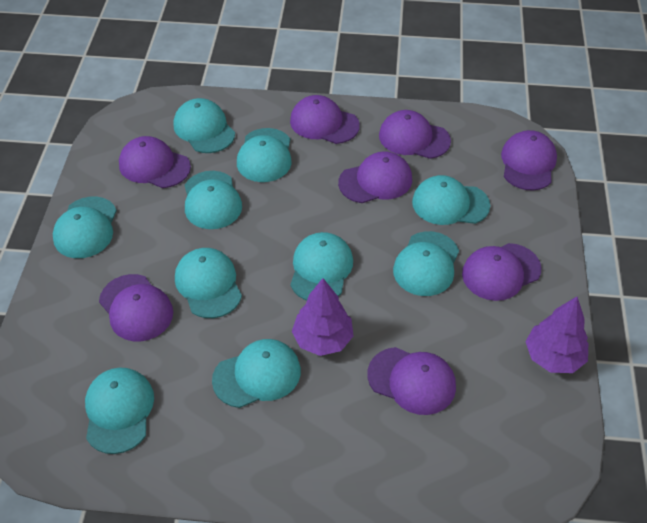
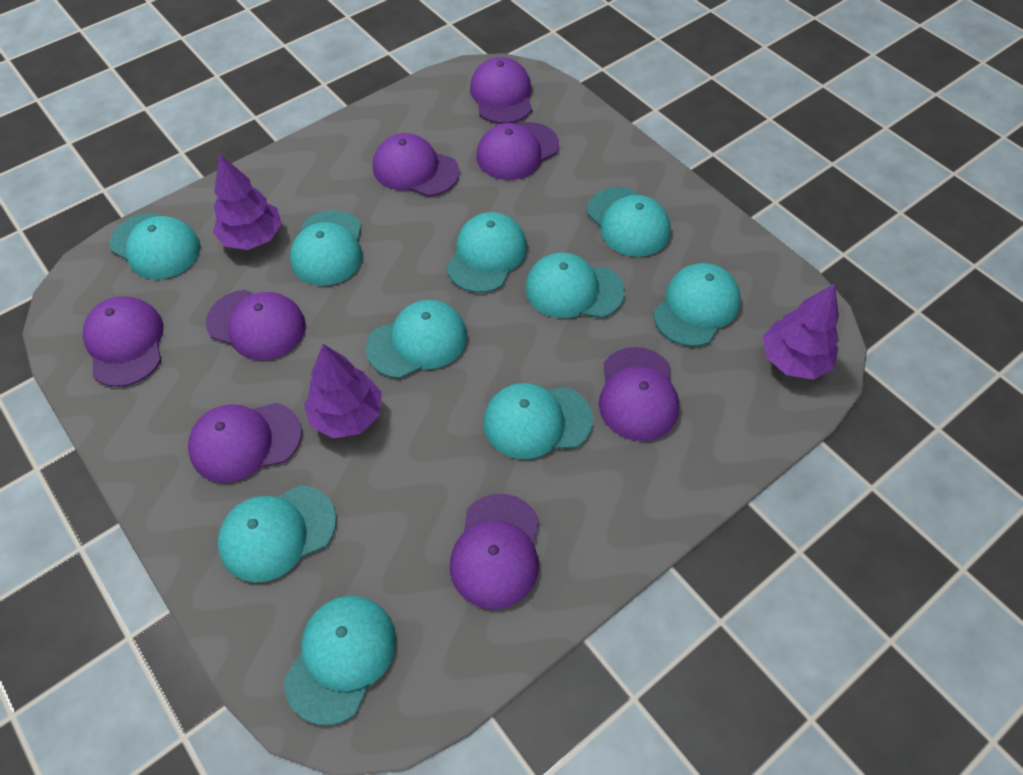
purple tree: [292,278,354,356] [525,297,588,373] = 2 -> [213,153,282,250] [304,344,382,438] [763,284,839,380] = 3

